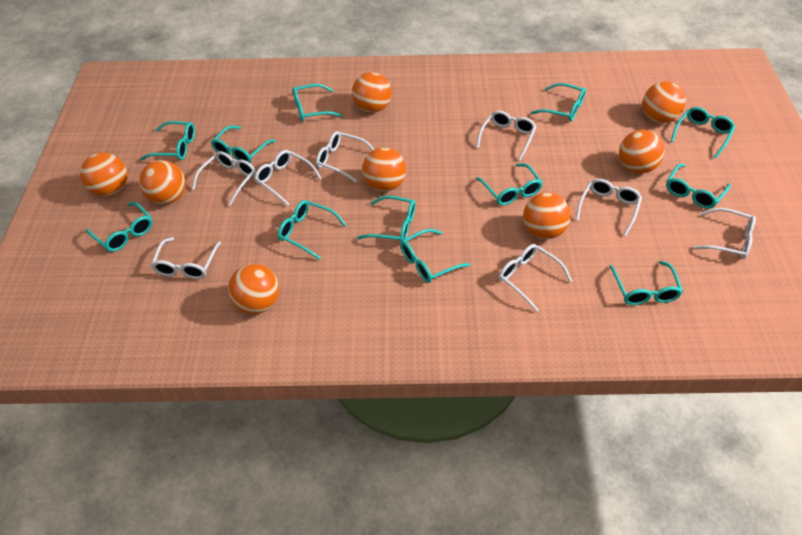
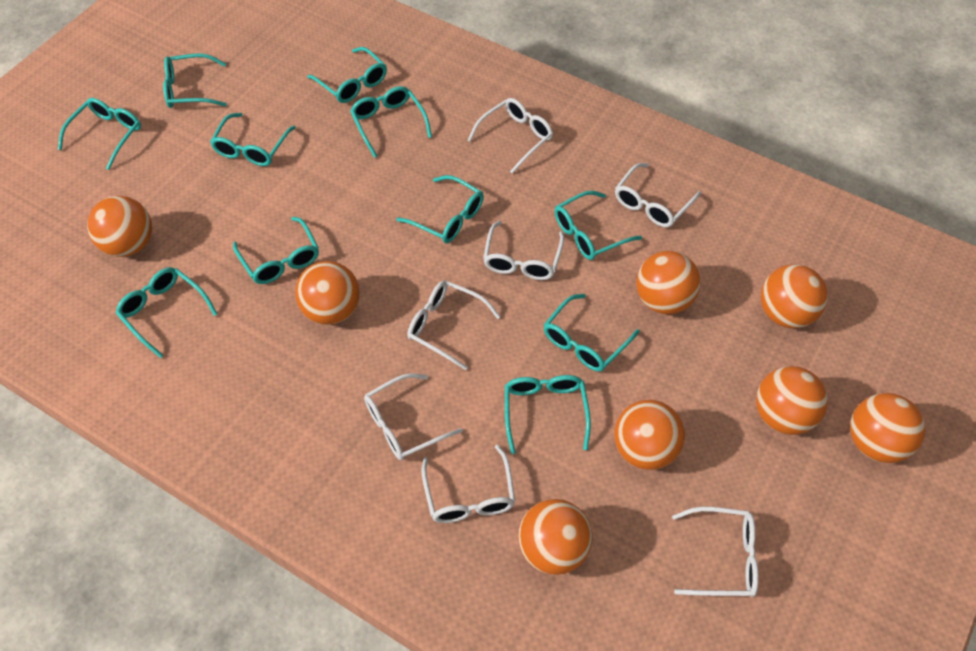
turquoise glasses: [86,202,153,252] [140,121,195,160] [211,126,276,163] [278,200,346,260] [292,84,343,122] [357,196,416,242] [400,229,470,283] [476,163,543,205] [531,83,586,122] [609,261,683,305] [666,163,731,209] [671,107,735,159] = 12 -> [58,98,141,170] [116,267,218,358] [163,54,227,108] [210,113,296,166] [233,217,319,284] [307,47,387,103] [350,86,432,158] [396,175,484,243] [505,375,591,454] [544,294,640,372] [554,191,642,260] = 11
white glasses: [151,237,221,279] [192,151,256,206] [254,150,322,206] [316,131,375,183] [476,111,536,160] [499,244,572,312] [576,179,642,236] [693,208,756,259] = 8 -> [364,373,463,460] [407,281,500,370] [422,444,515,523] [468,98,553,174] [483,221,564,280] [615,163,701,227] [672,507,759,597] = 7

